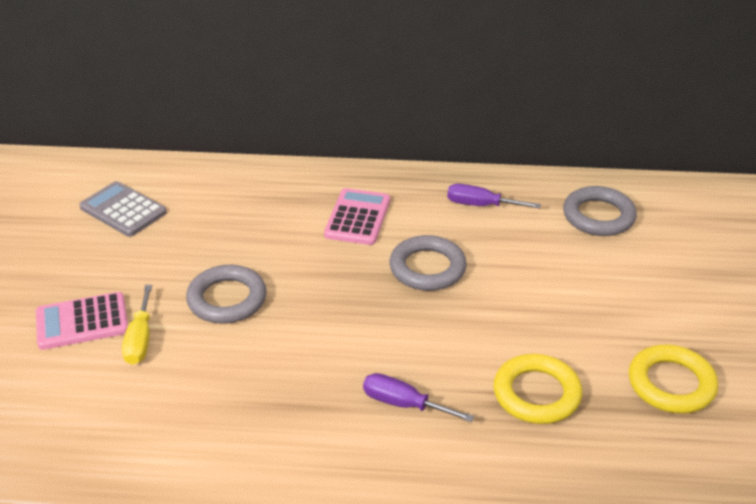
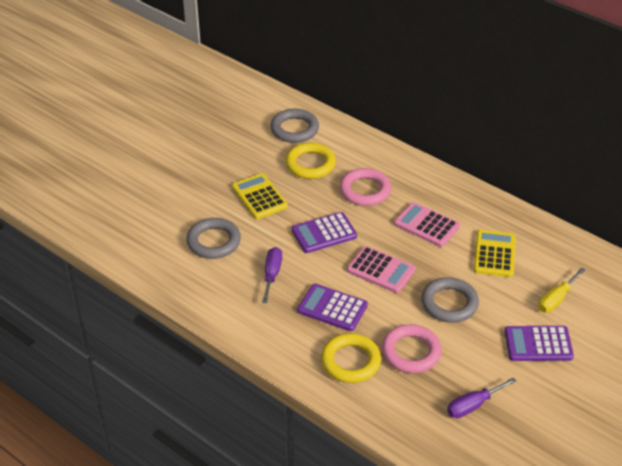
grey calculator: [79,181,167,237] = 1 -> none = 0
pink ring: none = 0 -> [340,168,391,206] [382,324,442,373] = 2
purple calculator: none = 0 -> [292,212,357,253] [297,284,368,331] [505,326,574,361] = 3
yellow calculator: none = 0 -> [232,173,288,219] [474,230,516,277] = 2

